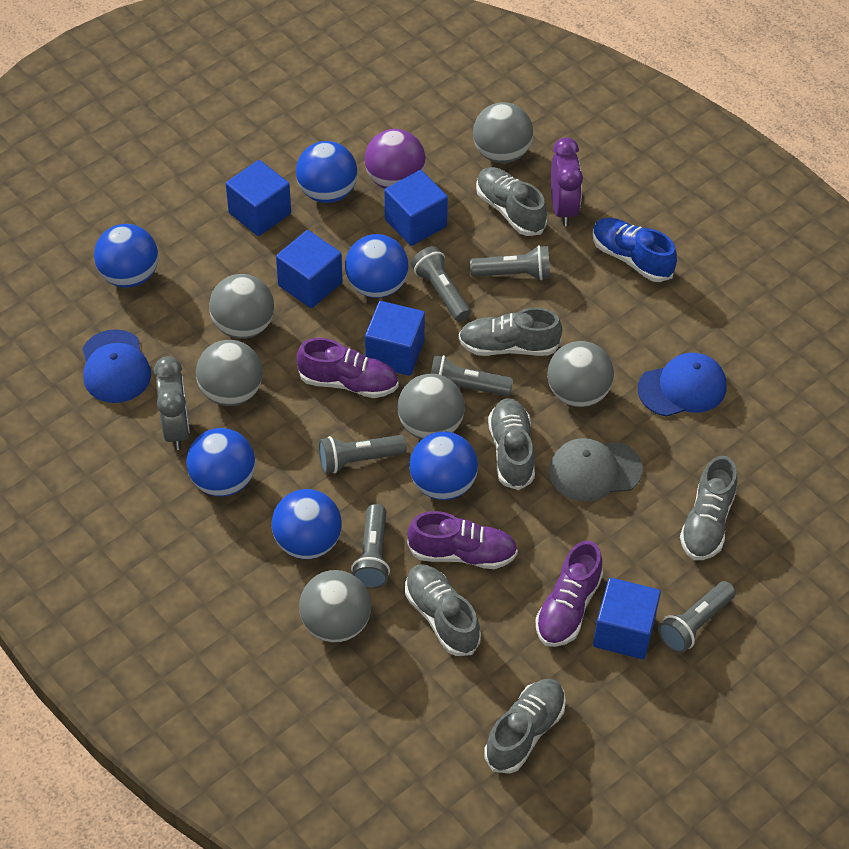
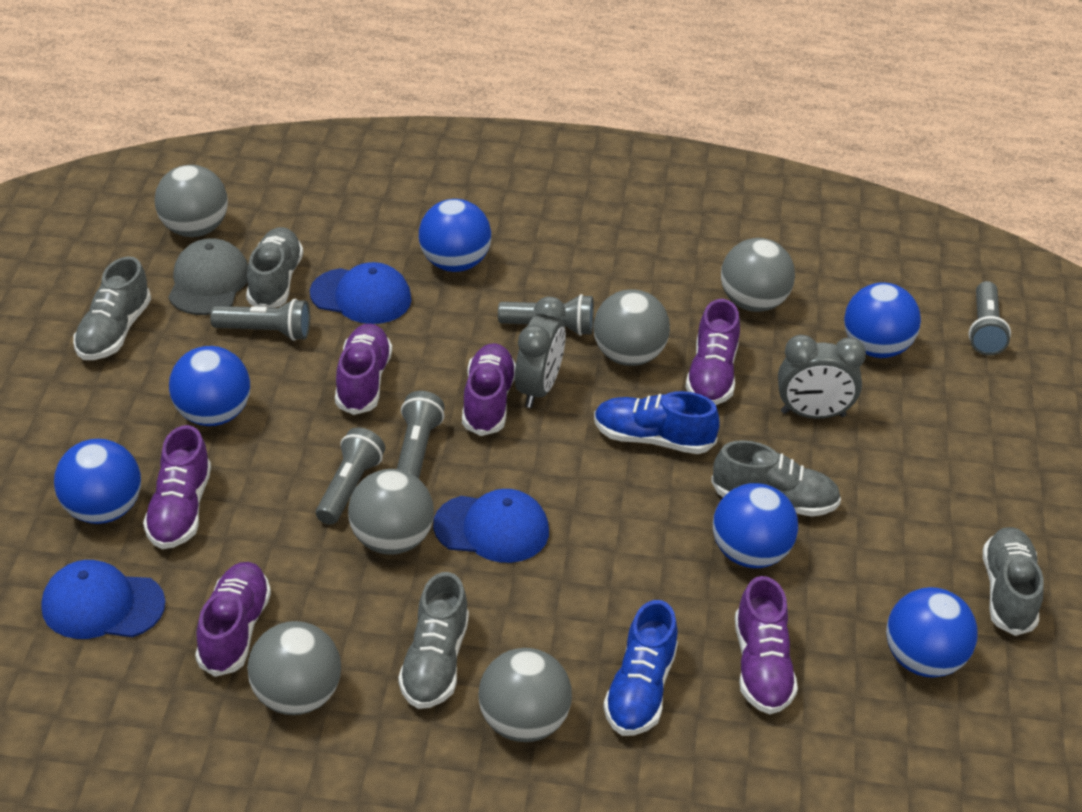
blue cap: [82,329,151,403] [638,353,726,417] = 2 -> [41,560,166,639] [310,262,411,324] [433,489,549,563] = 3
blue cube: [226,160,291,236] [276,230,342,308] [365,301,425,376] [384,170,448,246] [593,578,661,659] = 5 -> none = 0
blue shoe: [593,218,677,282] = 1 -> [594,391,720,454] [603,600,678,736] = 2
grey clock: [154,356,190,450] = 1 -> [515,296,566,408] [778,335,866,419] = 2
grey flashlight: [318,435,406,474] [351,504,390,589] [411,246,471,321] [431,355,513,396] [470,245,550,280] [658,581,736,653] = 6 -> [210,299,310,341] [316,428,385,525] [397,391,445,479] [498,294,594,336] [969,281,1011,355] = 5
grey shoe: [405,564,481,656] [459,307,562,356] [476,167,547,236] [484,679,566,774] [488,398,535,490] [680,456,738,560] = 6 -> [73,256,151,360] [246,227,303,308] [398,572,469,709] [711,440,841,517] [983,527,1044,636] = 5
purple ball: [365,129,426,189] = 1 -> none = 0
purple clock: [551,138,583,226] = 1 -> none = 0
purple shoe: [297,338,399,398] [407,511,518,569] [535,541,603,647] = 3 -> [143,425,211,549] [195,562,271,677] [335,323,392,415] [462,343,516,436] [686,299,740,405] [735,576,798,714] = 6

